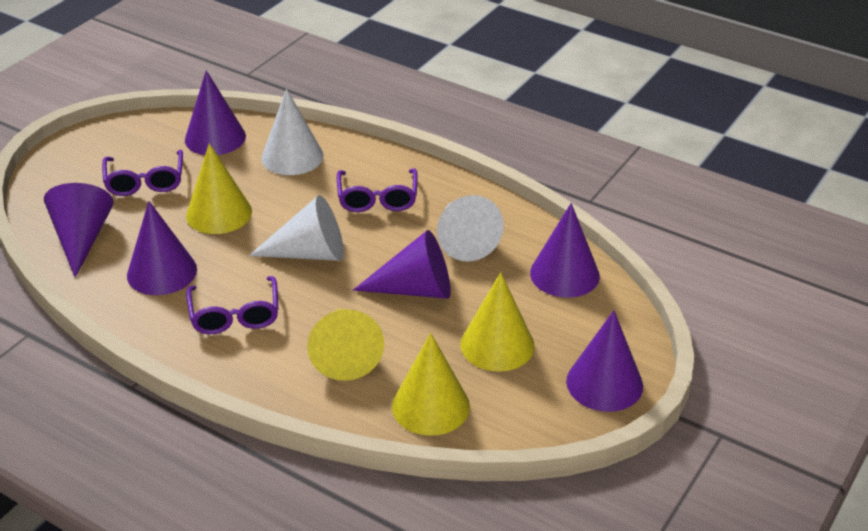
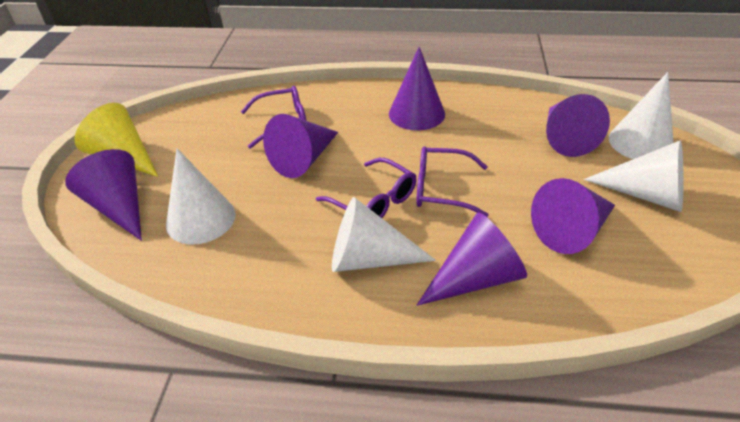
white cone: [249,195,344,261] [261,89,324,175] [437,195,504,262] = 3 -> [166,149,236,245] [332,197,436,272] [584,140,684,212] [609,72,674,159] = 4
yellow cone: [186,143,252,234] [307,309,384,381] [392,333,470,436] [461,272,534,372] = 4 -> [74,103,158,177] = 1

